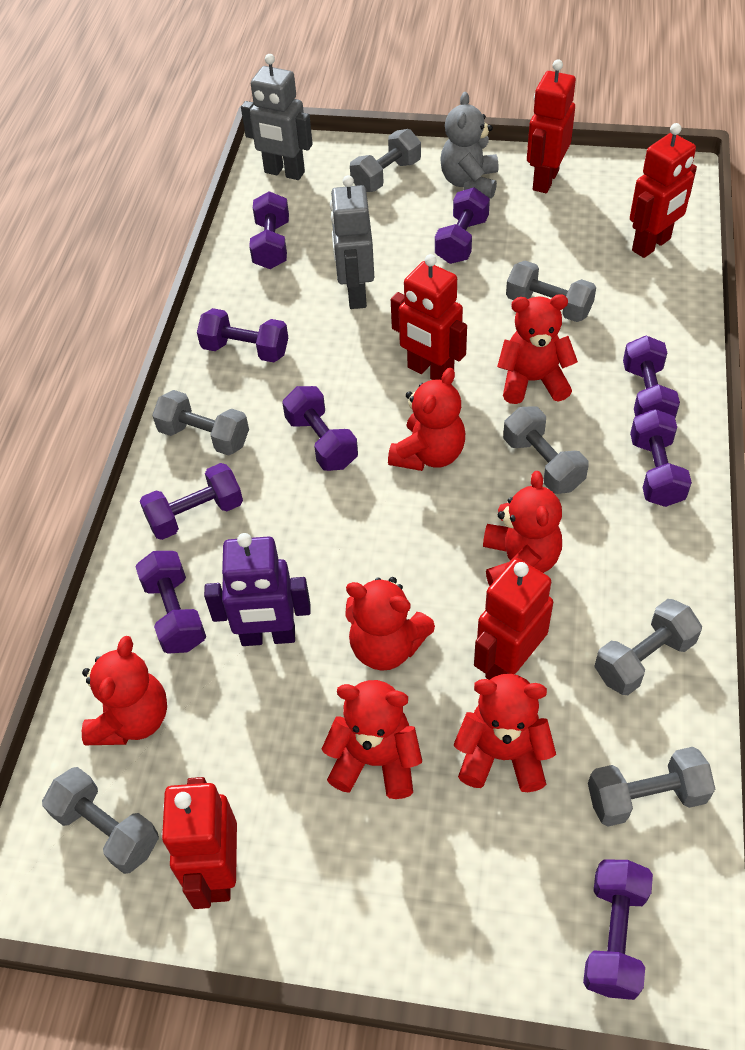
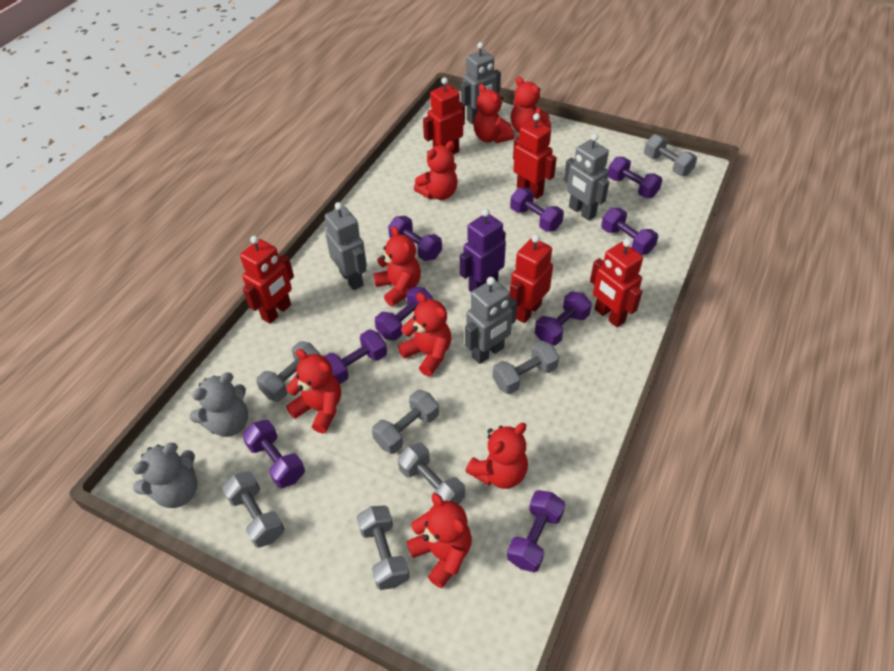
grey robot: [241,54,313,180] [330,175,374,309] = 2 -> [325,202,367,290] [461,42,501,124] [465,277,517,364] [564,134,609,221] = 4
grey teddy bear: [440,92,498,198] = 1 -> [133,443,197,508] [190,372,248,437] = 2
red teddy bear: [82,636,167,745] [321,680,422,799] [345,577,435,671] [388,368,465,471] [454,674,556,792] [483,471,562,586] [497,294,578,404] = 7 -> [286,349,341,434] [373,226,421,306] [398,292,451,376] [406,493,472,589] [414,141,458,200] [466,423,528,489] [473,84,514,143] [511,77,551,133] = 8

